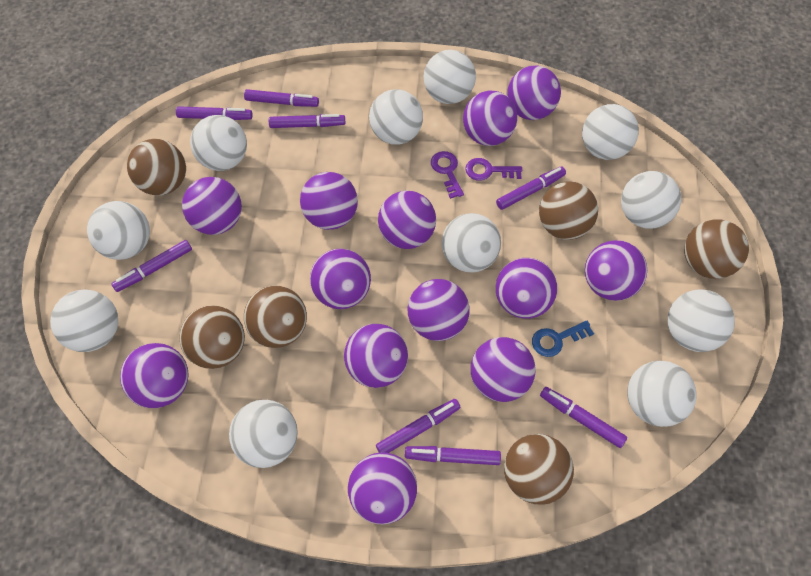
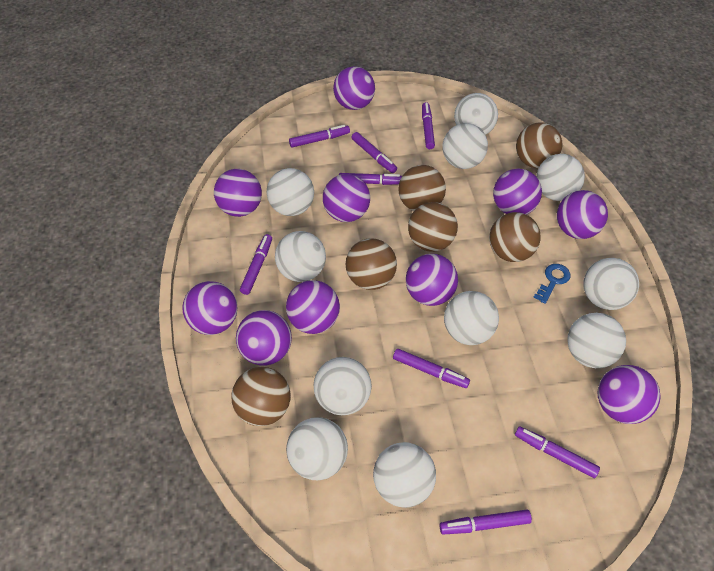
purple ball: [120,343,189,408] [182,177,242,235] [300,172,358,230] [310,249,371,309] [344,324,408,388] [348,452,417,524] [378,191,436,249] [407,279,469,341] [463,91,517,146] [471,337,536,402] [496,258,557,319] [507,65,561,120] [585,240,647,301] = 13 -> [182,281,237,335] [214,169,262,217] [236,310,292,366] [286,280,340,334] [323,174,370,222] [333,66,375,110] [406,254,458,306] [493,169,542,215] [557,190,608,239] [597,365,661,424] = 10
purple key: [431,151,464,199] [465,158,522,181] = 2 -> none = 0

